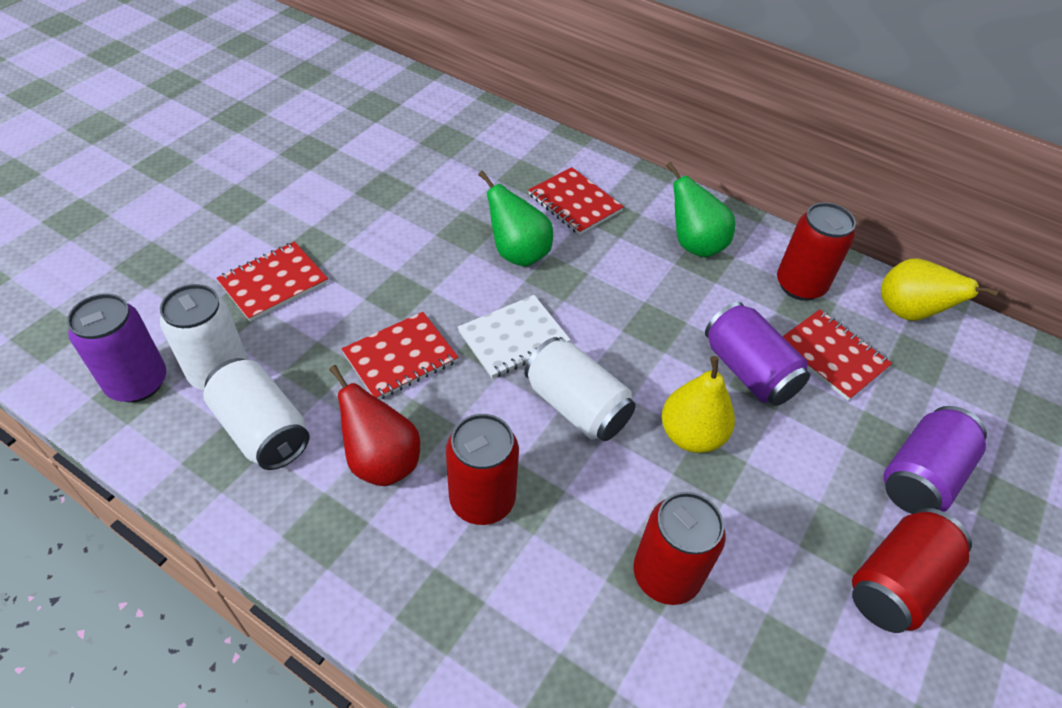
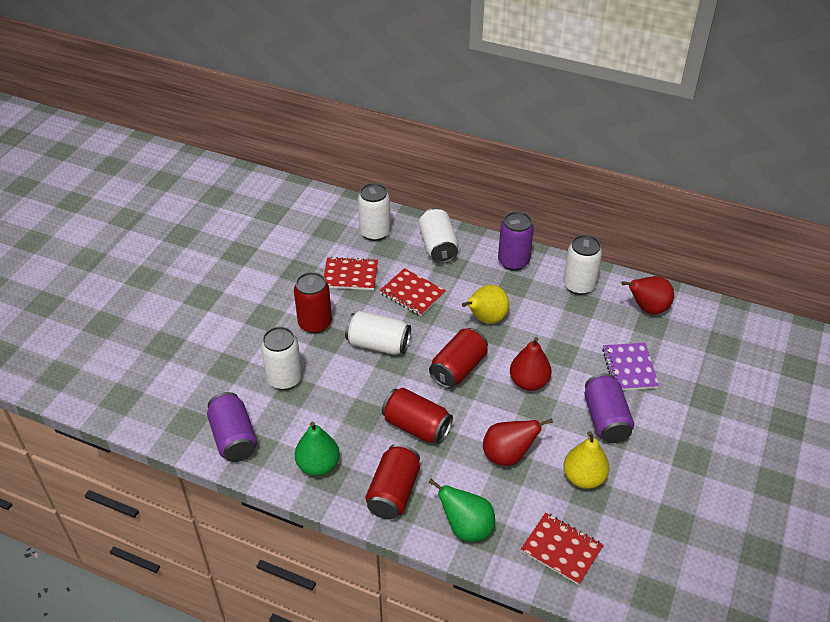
purple notebook: none = 0 -> [602,343,659,390] = 1
red notebook: [216,242,328,322] [341,312,458,399] [528,167,624,235] [783,309,892,401] = 4 -> [324,257,378,290] [379,268,446,316] [521,513,604,585] = 3
red pear: [329,365,420,486] = 1 -> [483,418,553,466] [510,337,552,391] [621,276,674,314] = 3
white can: [160,284,248,390] [203,358,310,470] [524,337,636,441] = 3 -> [261,327,302,390] [345,311,411,355] [358,183,391,241] [419,208,458,264] [563,235,602,295] = 5
white notebook: [458,295,571,378] = 1 -> none = 0

